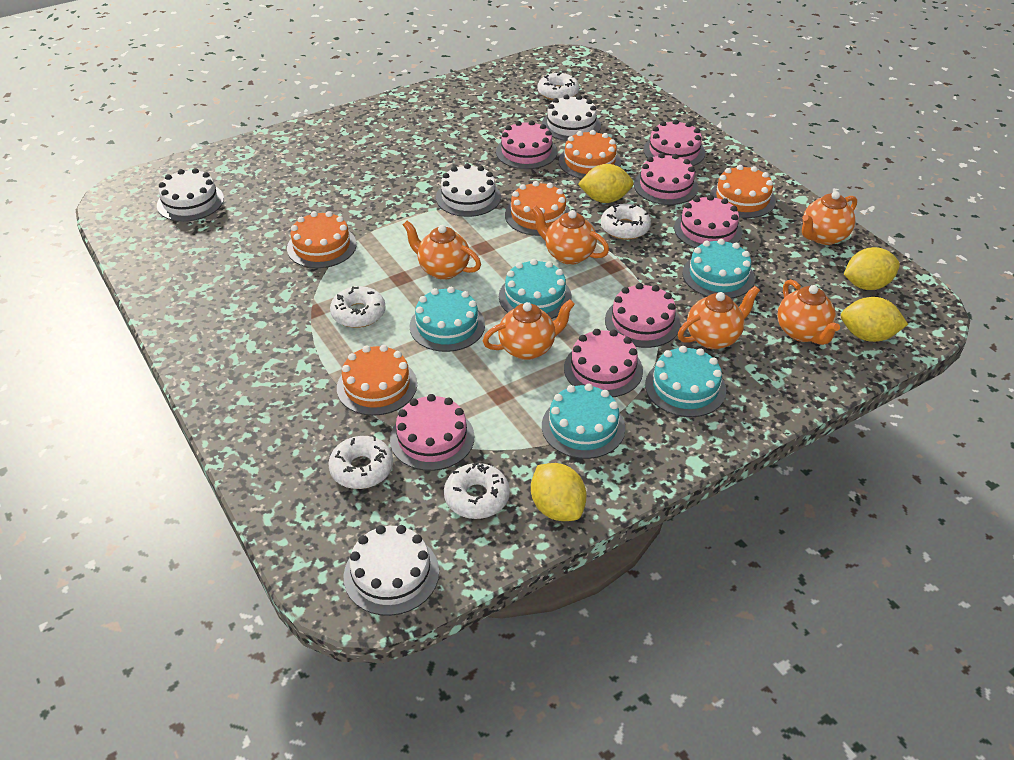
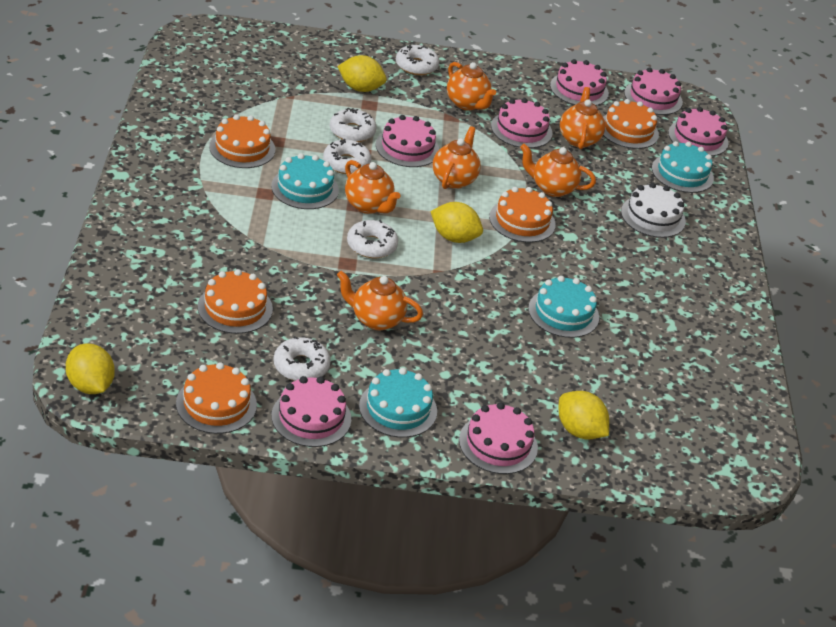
turquoise cake: [410,287,485,352] [499,259,572,319] [542,384,625,459] [645,346,726,417] [682,239,755,299] = 5 -> [271,153,339,209] [359,368,437,438] [528,276,599,338] [652,141,714,193] = 4
white cake: [157,168,224,222] [343,525,439,616] [436,164,501,217] [542,95,601,141] = 4 -> [621,183,686,238] = 1

